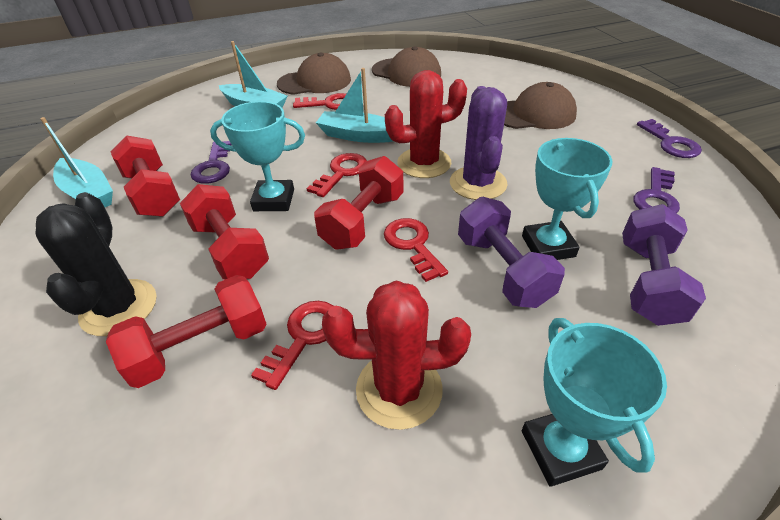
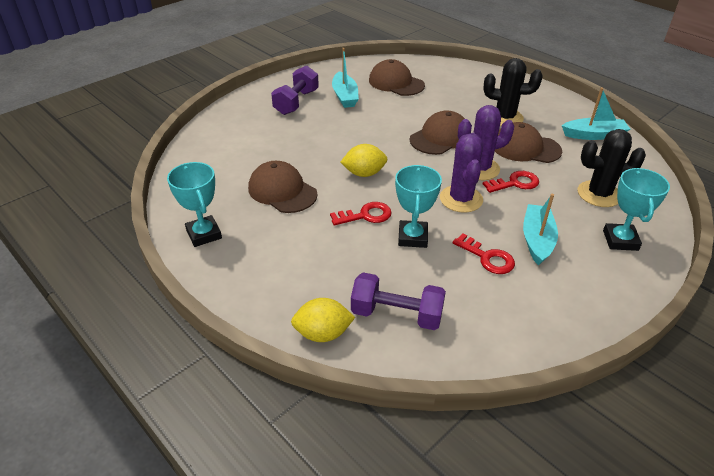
black cactus: [36,192,157,336] = 1 -> [483,58,543,126] [577,129,646,207] = 2
brown cap: [277,52,351,95] [372,46,441,87] [504,82,577,129] = 3 -> [248,161,317,213] [369,59,425,96] [410,110,465,155] [495,122,562,163] = 4
purple cactus: [450,86,508,200] = 1 -> [440,134,483,213] [458,105,514,180] = 2
purple key: [191,141,232,184] [633,167,680,213] [637,119,702,158] = 3 -> none = 0
red cactus: [322,280,471,430] [385,70,467,178] = 2 -> none = 0
red dumbbell: [106,275,266,388] [110,135,180,217] [180,184,269,280] [314,156,403,250] = 4 -> none = 0
red key: [251,301,333,390] [293,93,346,110] [307,153,367,197] [384,218,448,282] = 4 -> [330,202,392,225] [453,233,515,274] [483,171,539,193] = 3
yellow lemon: none = 0 -> [291,298,355,342] [341,144,387,177] = 2

